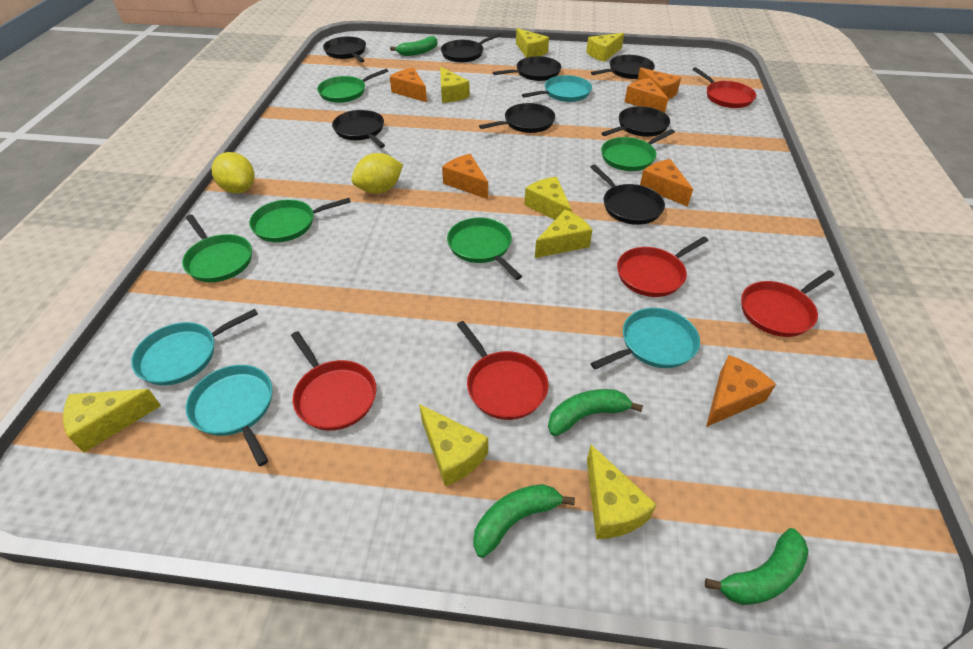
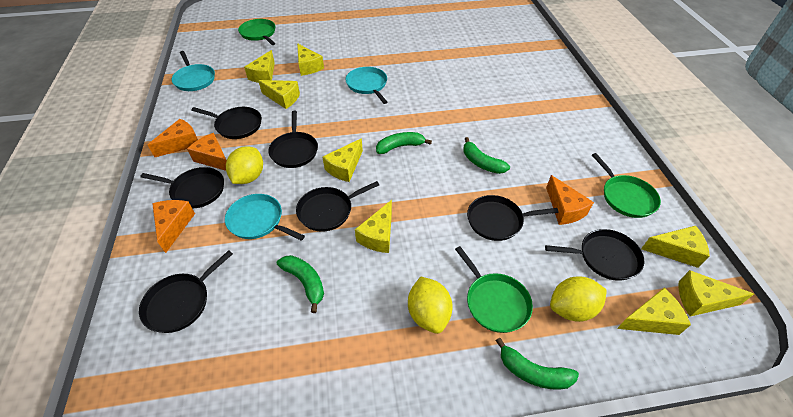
black pan: [323,36,366,62] [332,110,385,148] [441,33,501,63] [479,103,555,133] [493,56,561,81] [590,165,665,225] [591,55,655,79] [601,106,670,137] = 8 -> [139,250,233,333] [140,167,224,208] [191,107,262,139] [268,111,318,168] [296,181,379,232] [467,195,559,241] [545,229,644,281] = 7
green pan: [182,215,252,282] [249,198,351,242] [317,69,388,103] [447,217,522,280] [601,129,675,171] = 5 -> [238,19,275,45] [455,246,533,333] [592,153,661,218] = 3
orange cheese: [390,67,427,102] [442,154,488,199] [625,78,668,113] [637,68,681,100] [640,159,693,207] [706,355,776,427] = 6 -> [148,119,198,157] [152,200,195,253] [187,133,227,171] [546,175,594,225] = 4
red pan: [291,331,377,431] [457,321,549,420] [617,236,708,297] [692,67,756,108] [741,270,835,337] = 5 -> none = 0
turquoise pan: [131,309,258,385] [186,365,272,466] [522,75,592,102] [590,308,700,369] = 4 -> [172,51,215,91] [225,194,305,241] [346,67,388,104] = 3
yellow lemon: [212,152,255,193] [351,153,403,194] = 2 -> [226,146,263,184] [408,277,453,334] [550,277,607,322] = 3

